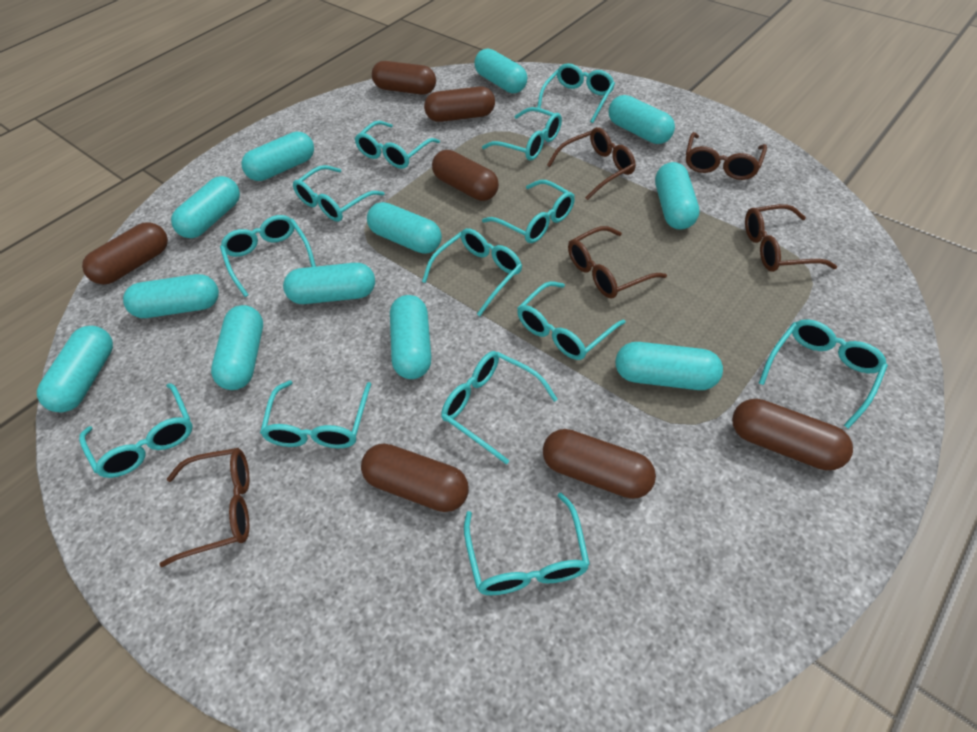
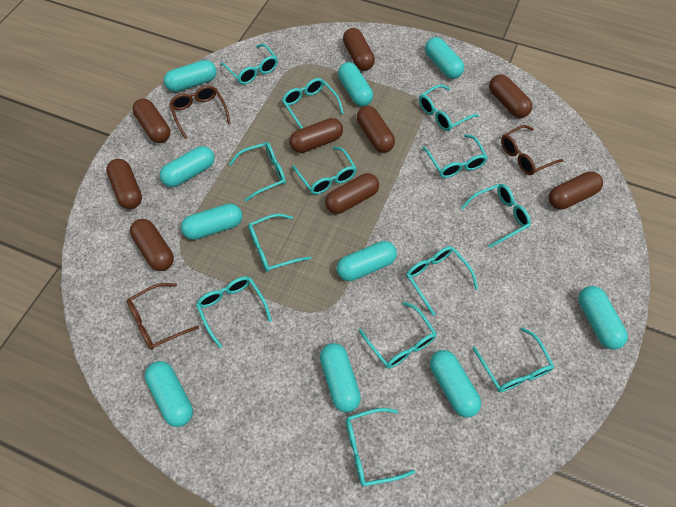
brown capsule: [82,222,168,285] [361,443,469,512] [372,61,436,95] [424,86,495,122] [432,150,499,201] [543,429,656,499] [732,399,853,470] = 7 -> [106,159,142,209] [130,219,174,271] [132,99,170,143] [289,118,343,153] [325,173,379,214] [343,28,375,71] [357,106,395,153] [489,74,532,118] [549,171,603,210] = 9
brown glasses: [159,448,250,567] [547,127,636,200] [568,226,667,298] [686,132,767,180] [745,204,837,272] = 5 -> [127,283,199,350] [169,86,231,139] [501,125,563,175] = 3
turquoise capsule: [37,326,113,412] [123,274,219,318] [171,176,240,238] [211,305,263,390] [241,132,314,181] [283,263,375,304] [367,202,442,254] [390,295,431,379] [474,48,527,93] [608,95,675,144] [615,342,723,390] [655,162,699,230] = 12 -> [145,361,193,427] [160,146,215,187] [164,60,217,92] [181,203,242,240] [320,343,361,412] [337,241,397,281] [338,62,373,106] [425,37,464,79] [430,350,481,417] [578,286,628,350] = 10

